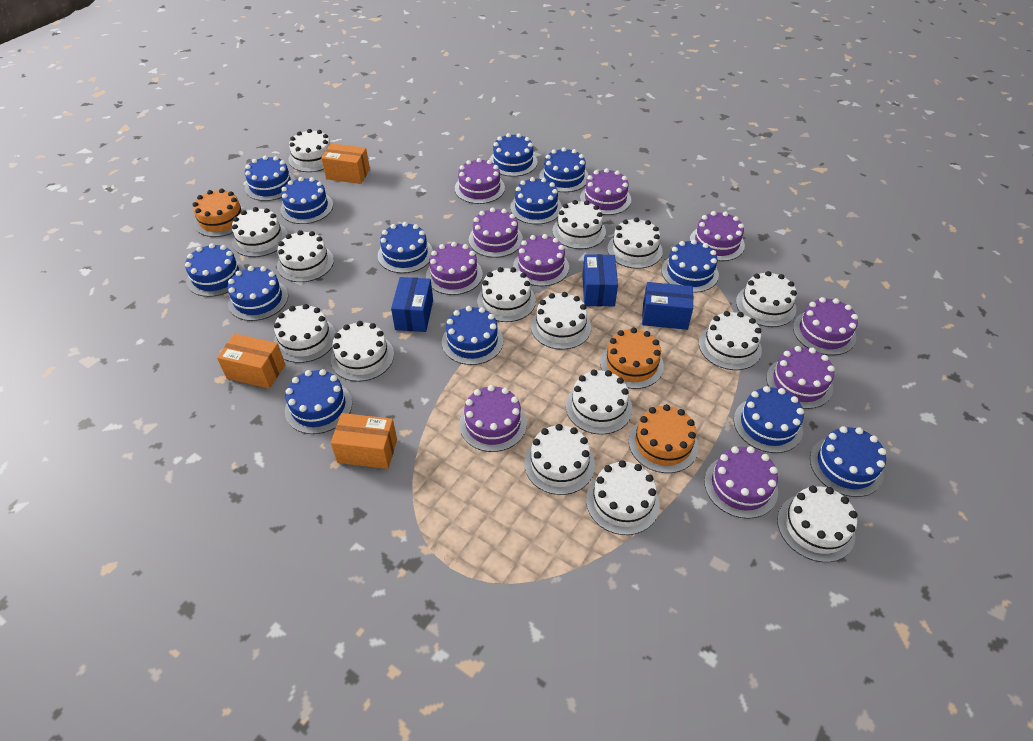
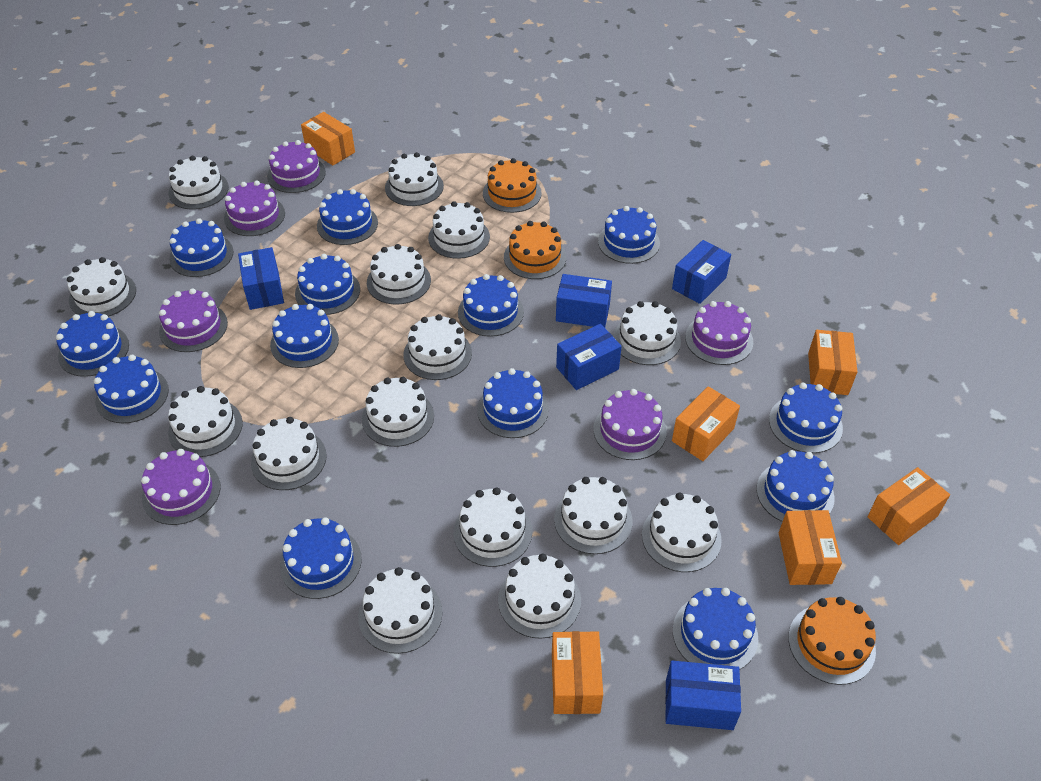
blue box: [391,277,433,332] [582,254,618,306] [642,282,693,330] = 3 -> [238,247,284,310] [556,274,612,328] [556,324,622,390] [665,661,741,730] [672,240,731,304] = 5
orange box: [217,334,285,389] [321,143,370,184] [331,413,397,469] = 3 -> [301,112,355,165] [552,631,603,714] [672,386,740,461] [779,510,842,585] [808,330,857,395] [867,467,950,545] = 6
purple cake: [426,242,483,295] [455,158,505,204] [459,385,527,452] [469,207,523,258] [513,234,569,286] [580,168,631,215] [689,211,745,261] [704,446,778,519] [766,346,835,409] [793,297,858,355] = 10 -> [141,449,220,525] [159,288,228,352] [224,181,285,236] [267,140,326,193] [593,389,667,460] [685,301,753,365] = 6

